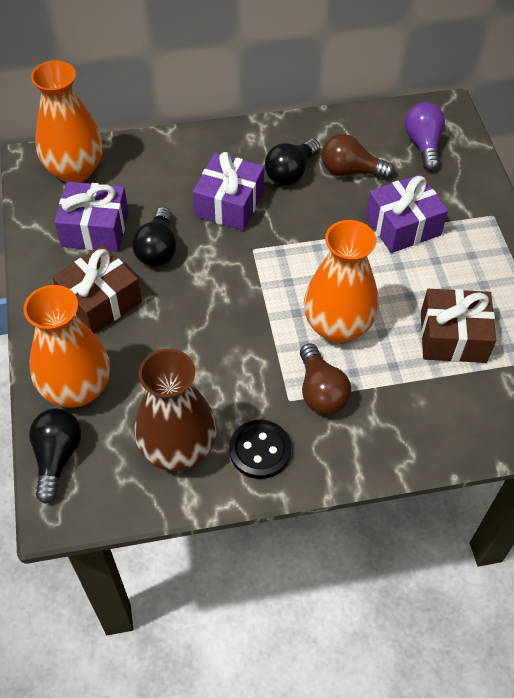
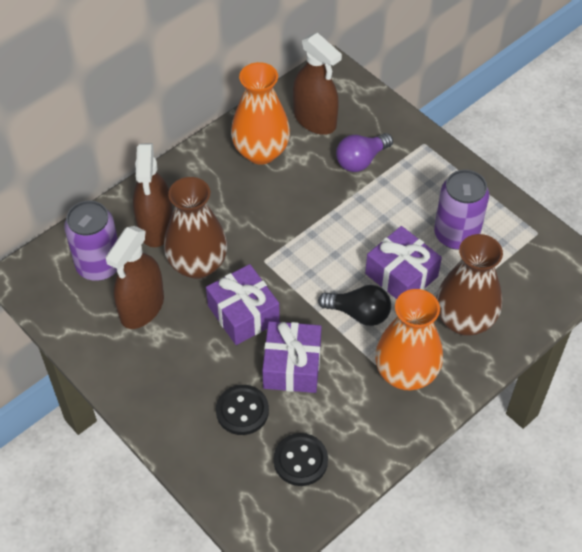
black button: [229,420,291,479] = 1 -> [216,385,269,435] [274,433,328,486] = 2
black light bulb: [29,408,82,504] [132,207,177,266] [265,139,320,185] = 3 -> [318,285,391,326] = 1
brown gift: [52,245,142,334] [421,289,496,363] = 2 -> none = 0
brown light bulb: [300,343,351,415] [322,134,394,179] = 2 -> none = 0
brown spray bottle: none = 0 -> [105,226,164,329] [133,143,173,247] [293,32,342,135] = 3
brown vase: [134,349,216,471] = 1 -> [164,177,227,279] [436,234,503,336] = 2
orange vase: [23,285,110,408] [31,60,103,183] [304,220,379,343] = 3 -> [231,62,290,164] [375,289,443,390] = 2
purple can: none = 0 -> [64,201,118,281] [434,170,489,250] = 2

